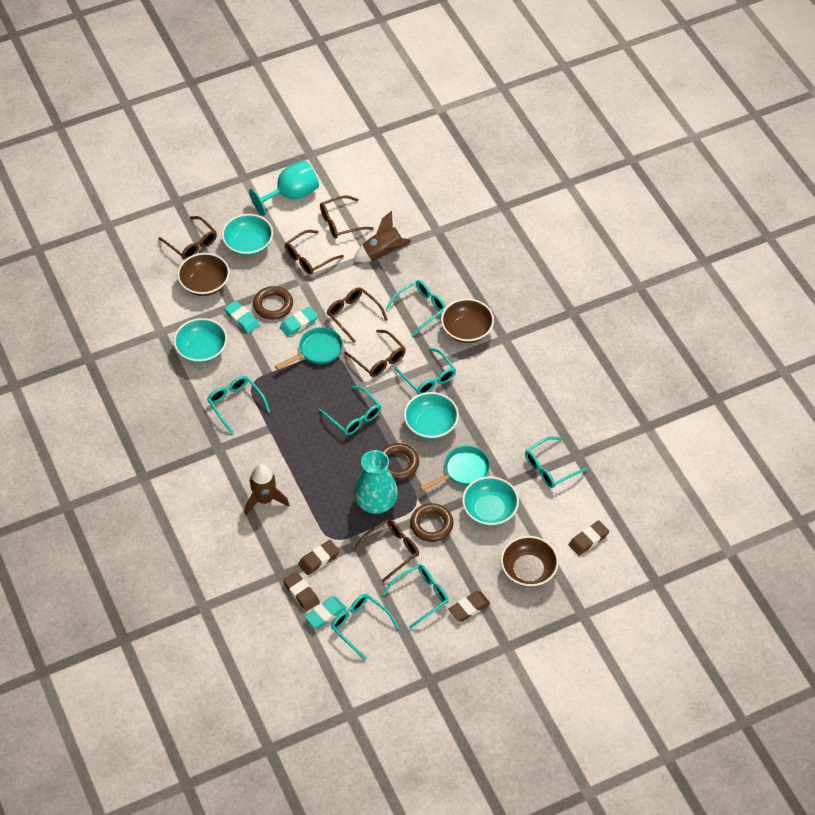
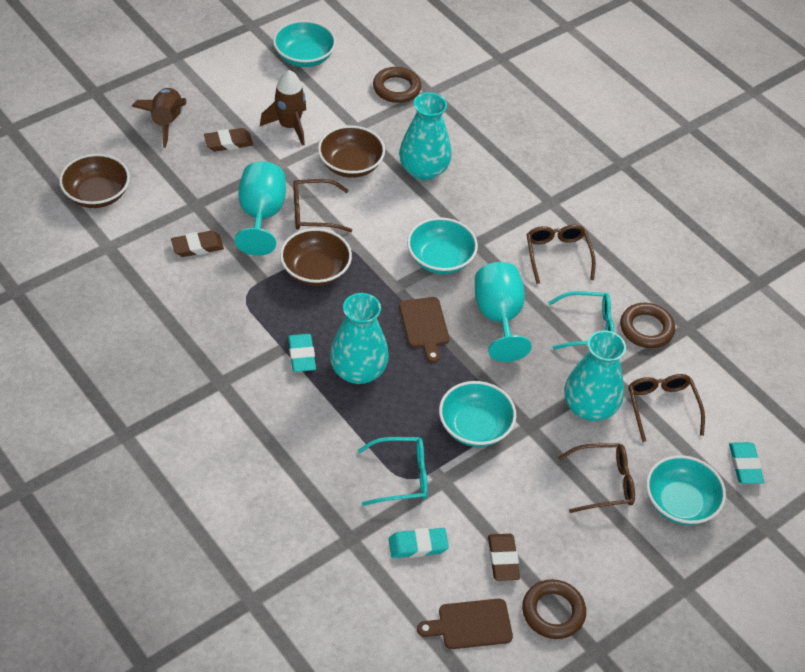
brown cutting board: none = 0 -> [399,297,449,363] [417,599,513,649] = 2
brown eraser: [283,572,320,611] [298,540,339,575] [448,591,490,622] [569,521,609,556] = 4 -> [171,231,224,257] [204,128,253,152] [488,534,520,581] = 3
brown glasses: [159,216,217,260] [285,230,344,275] [320,196,374,238] [327,287,388,343] [344,330,406,377] [354,519,419,582] = 6 -> [294,179,352,232] [527,225,596,284] [558,443,635,513] [629,374,705,442] = 4
turquoise glasses: [207,376,270,434] [318,386,381,435] [331,594,399,660] [383,564,449,629] [386,280,446,335] [394,348,456,395] [525,436,588,488] = 7 -> [358,437,428,506] [548,291,614,350] = 2
turquoise goblet: [249,160,319,216] = 1 -> [235,161,286,256] [475,262,532,362] = 2
turquoise pan: [275,327,343,370] [420,446,490,491] = 2 -> none = 0
turquoise vase: [354,450,398,514] = 1 -> [330,293,389,384] [399,93,452,181] [564,330,626,421] = 3

